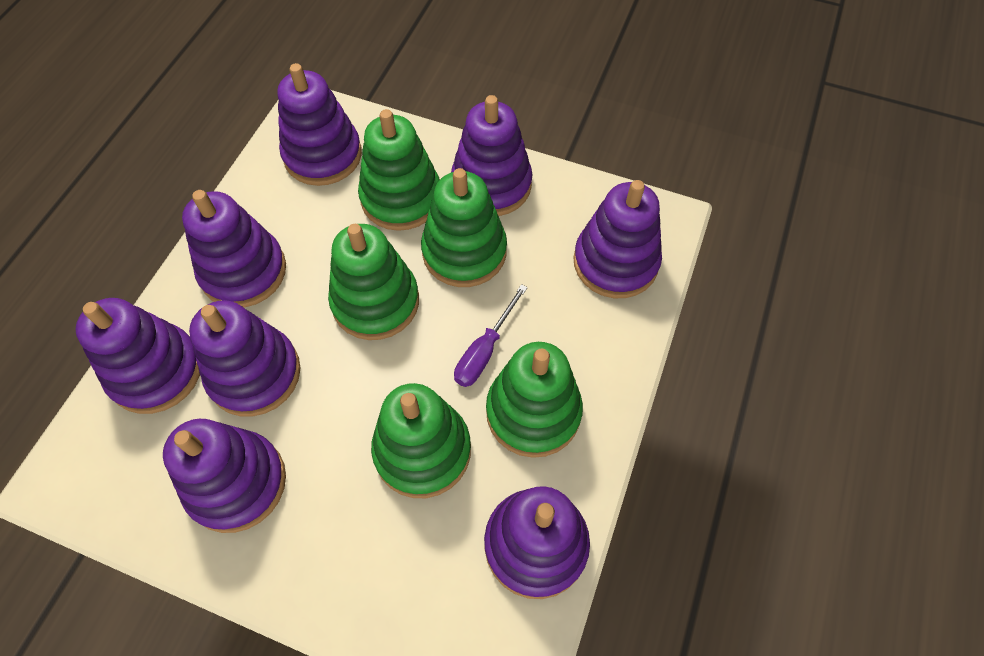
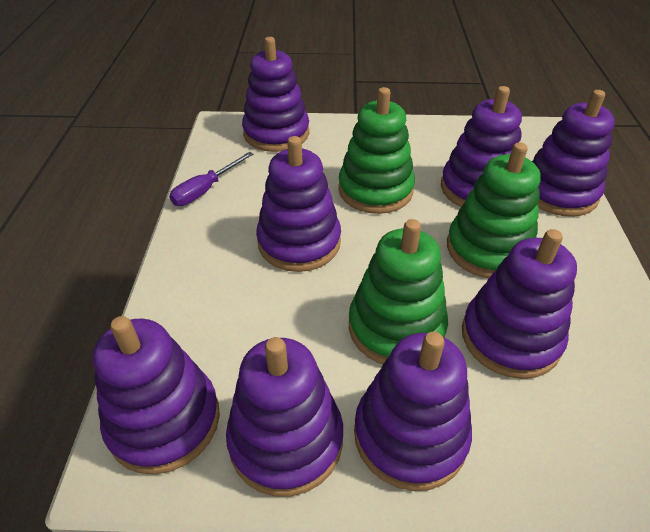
green stacking toy: [328,224,419,340] [358,109,440,231] [371,383,471,498] [421,168,507,287] [486,342,583,458] = 5 -> [338,87,415,214] [349,219,448,364] [447,142,541,278] = 3

